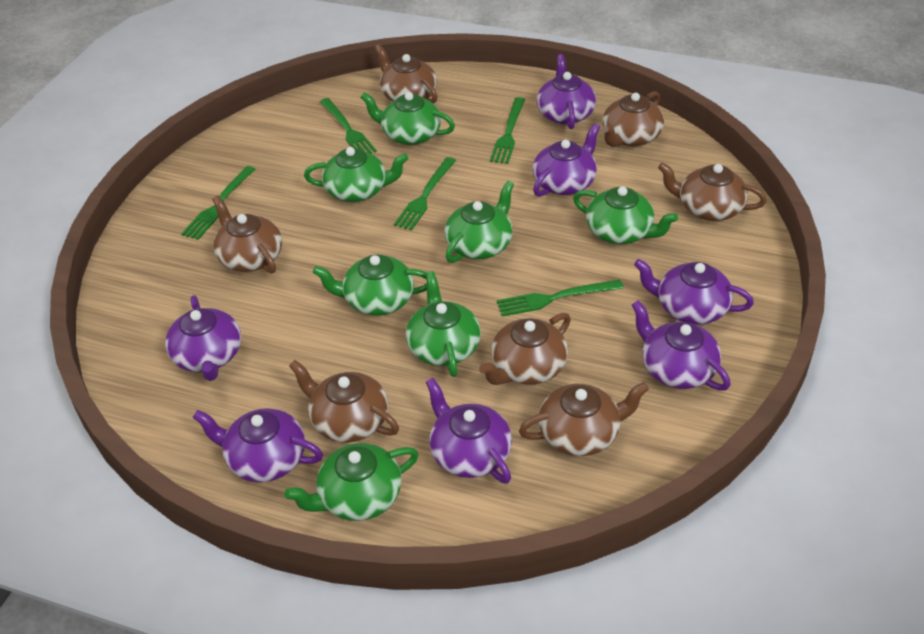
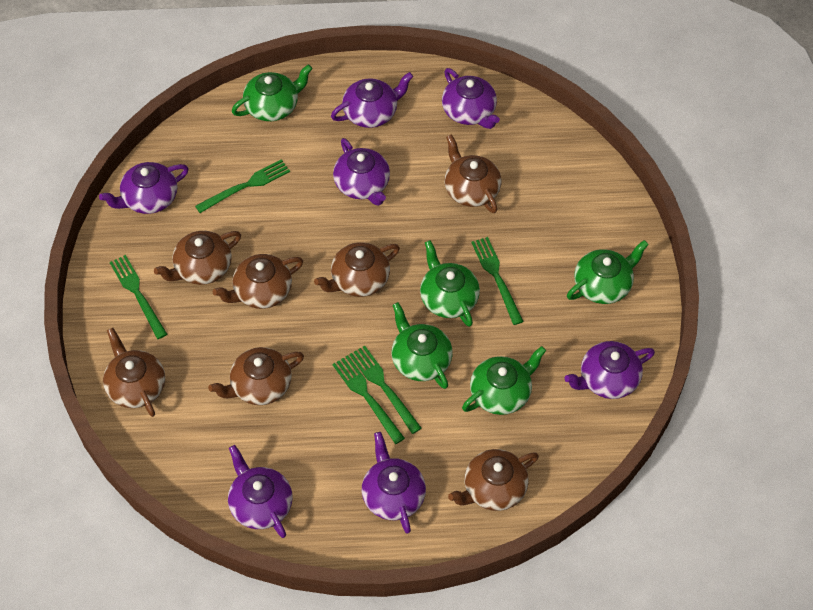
green teapot: [284,443,419,521] [304,147,408,202] [313,254,427,316] [360,92,455,145] [406,271,481,377] [444,181,514,263] [573,186,678,244] = 7 -> [232,64,313,121] [391,302,452,389] [420,240,480,327] [462,346,546,415] [567,240,649,304] = 5

